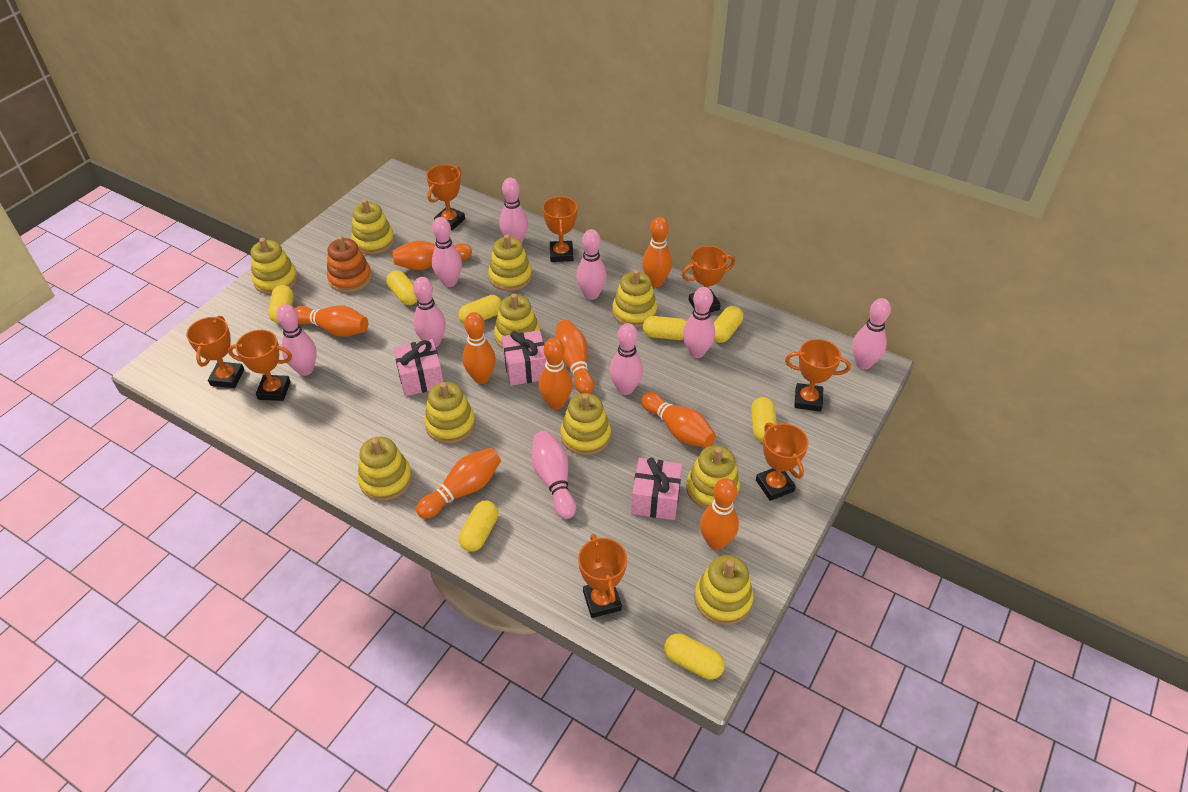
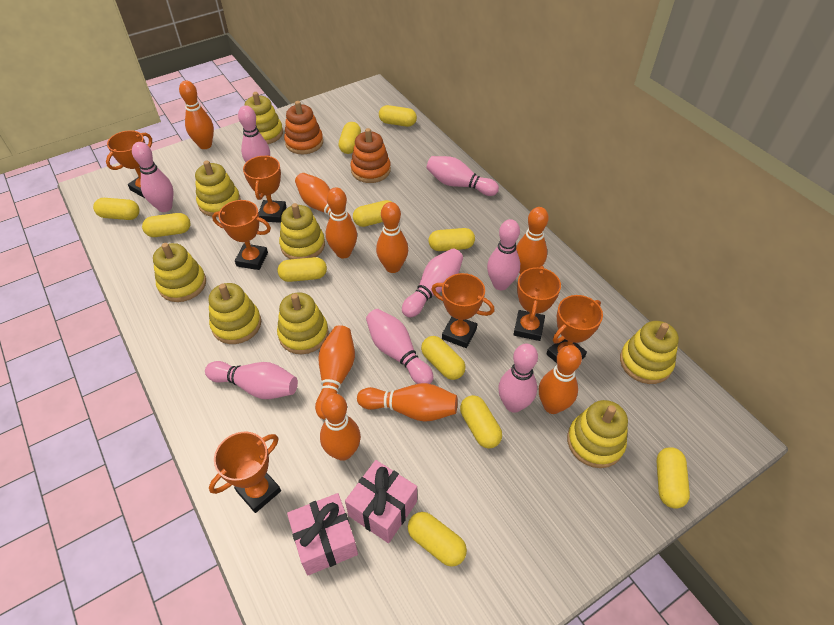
orange stacking toy: [327,236,372,293] = 1 -> [284,101,323,154] [351,128,391,183] = 2
orange trophy: [186,316,244,388] [228,330,292,401] [426,164,465,230] [542,196,578,262] [578,534,627,618] [682,246,735,312] [756,422,808,501] [785,339,851,412] = 8 -> [106,130,152,198] [209,432,281,513] [212,200,271,270] [243,155,286,223] [431,273,495,348] [513,266,561,341] [546,295,603,363] = 7
pink bowling pin: [276,304,317,376] [413,277,446,347] [432,217,462,287] [499,178,528,243] [532,431,576,519] [576,229,607,300] [610,323,643,395] [683,287,715,358] [852,298,891,370] = 9 -> [132,142,174,212] [205,361,298,399] [238,105,270,162] [366,309,433,384] [402,249,463,318] [426,156,499,196] [487,219,520,290] [498,344,538,413] = 8
pink gift: [393,339,443,396] [502,330,547,386] [631,458,682,520] = 3 -> [287,493,358,575] [345,460,417,543] = 2
yellow capsule: [268,285,294,323] [386,270,417,305] [458,295,502,324] [459,500,498,552] [643,316,687,340] [664,633,725,679] [714,306,743,343] [751,397,777,442] = 8 -> [93,198,139,220] [142,213,191,237] [278,257,327,282] [339,122,361,154] [353,200,391,227] [379,105,417,127] [408,512,467,567] [421,336,465,380] [429,228,475,251] [460,395,502,449] [656,447,690,509] = 11
yellow stacking toy: [251,238,298,295] [351,199,395,255] [358,437,412,501] [424,382,475,444] [488,234,532,291] [494,293,540,349] [561,393,611,455] [612,269,657,328] [686,445,740,509] [694,555,754,625] = 10 -> [153,243,206,302] [195,160,241,217] [209,283,261,344] [245,92,283,144] [277,293,329,354] [279,203,325,259] [567,400,628,468] [620,321,679,384] = 8

